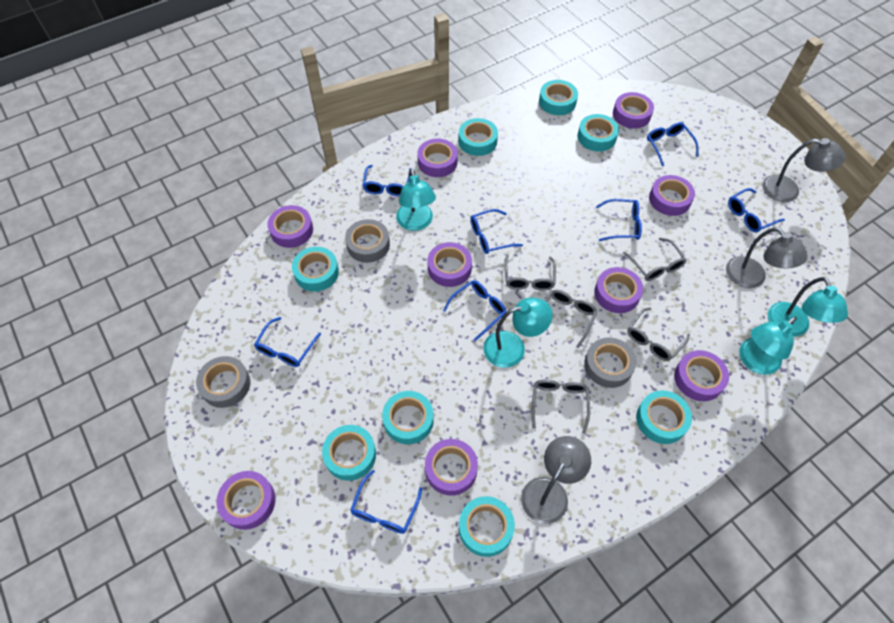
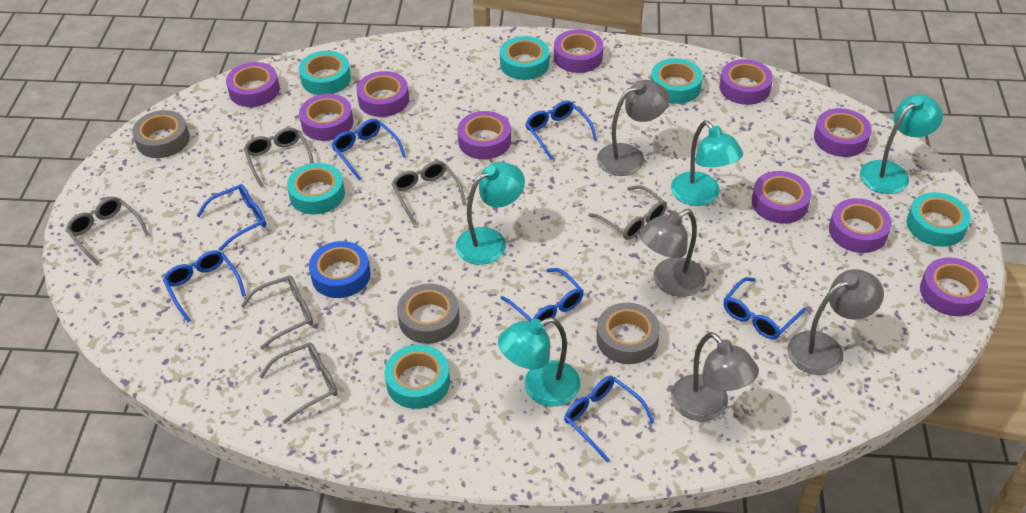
blue glasses: [254,317,321,367] [350,470,422,534] [362,165,411,196] [443,280,506,341] [471,209,523,254] [596,199,642,241] [647,122,699,167] [728,188,785,232] = 8 -> [163,250,246,323] [196,184,266,251] [331,119,406,181] [500,268,584,327] [525,101,597,160] [564,376,654,463] [723,277,806,339] = 7
blue tape: none = 0 -> [309,241,370,298] = 1
grey glasses: [504,255,556,291] [532,379,590,434] [545,290,597,348] [623,238,687,281] [627,307,690,361] = 5 -> [66,197,149,265] [241,275,313,349] [244,128,314,187] [259,342,338,424] [392,161,466,224] [588,185,667,240] = 6
grey lamp: [521,436,591,524] [726,227,808,288] [762,138,846,202] = 3 -> [597,80,669,176] [639,209,706,297] [671,332,759,421] [787,269,884,375] = 4
purple tape: [216,471,275,530] [267,205,313,248] [417,138,458,177] [425,439,478,496] [427,242,472,287] [594,267,643,313] [613,92,654,129] [649,175,695,216] [674,350,729,401] = 9 -> [226,62,280,107] [299,94,353,141] [356,71,409,117] [458,111,511,159] [554,29,603,73] [719,59,773,105] [752,171,811,224] [814,108,872,157] [829,198,892,253] [920,258,988,316] = 10
turquoise tape: [292,247,339,292] [322,425,376,481] [382,391,434,444] [458,118,498,156] [459,496,515,557] [539,80,578,115] [577,114,619,151] [636,390,692,444] = 8 -> [287,163,345,214] [299,51,351,95] [384,344,450,409] [500,36,549,80] [651,58,703,104] [907,192,971,247] = 6

